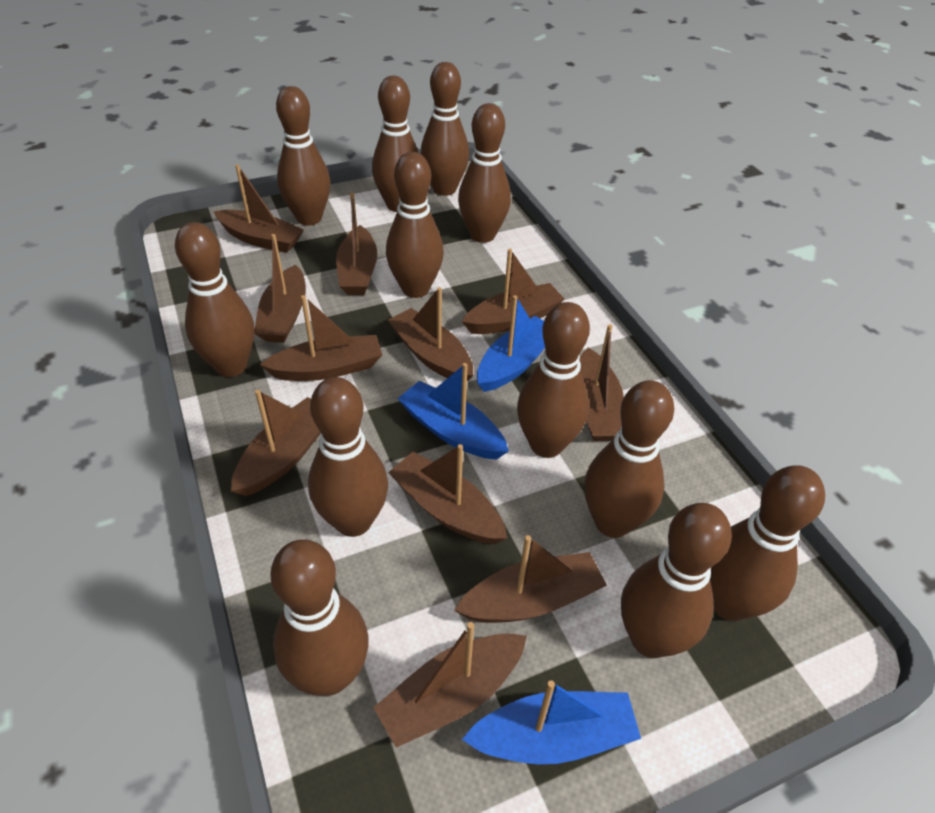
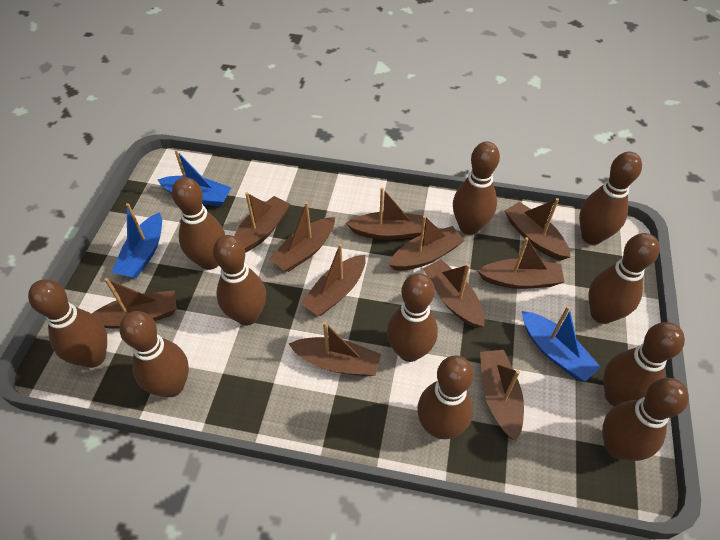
brown bowling pin: [175,222,254,377] [271,539,369,696] [276,86,331,225] [308,377,388,537] [372,76,419,212] [386,152,444,298] [420,62,469,196] [458,103,511,243] [517,302,590,458] [584,380,674,538] [621,503,732,658] [710,465,825,621] = 12 -> [28,279,107,368] [119,311,189,397] [172,177,225,270] [213,235,266,325] [387,273,438,362] [417,355,474,439] [453,141,500,235] [579,152,642,245] [588,233,660,324] [602,378,689,461] [603,322,685,407] = 11

